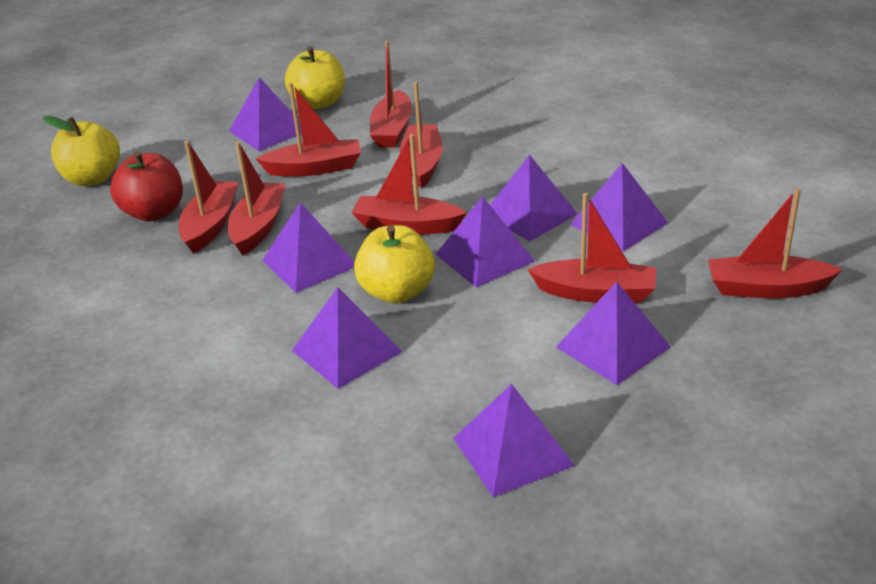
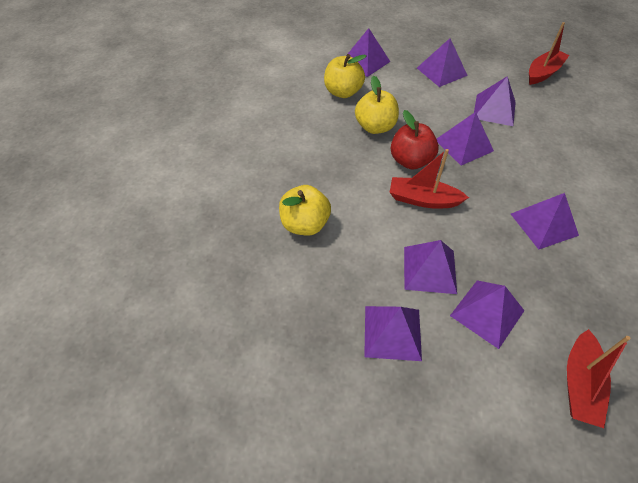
red boat: [179,141,238,254] [228,142,286,256] [256,83,361,177] [351,134,466,234] [370,41,412,148] [400,82,443,188] [527,193,656,303] [708,188,843,298] = 8 -> [389,149,469,209] [529,22,569,85] [567,329,631,428] = 3

